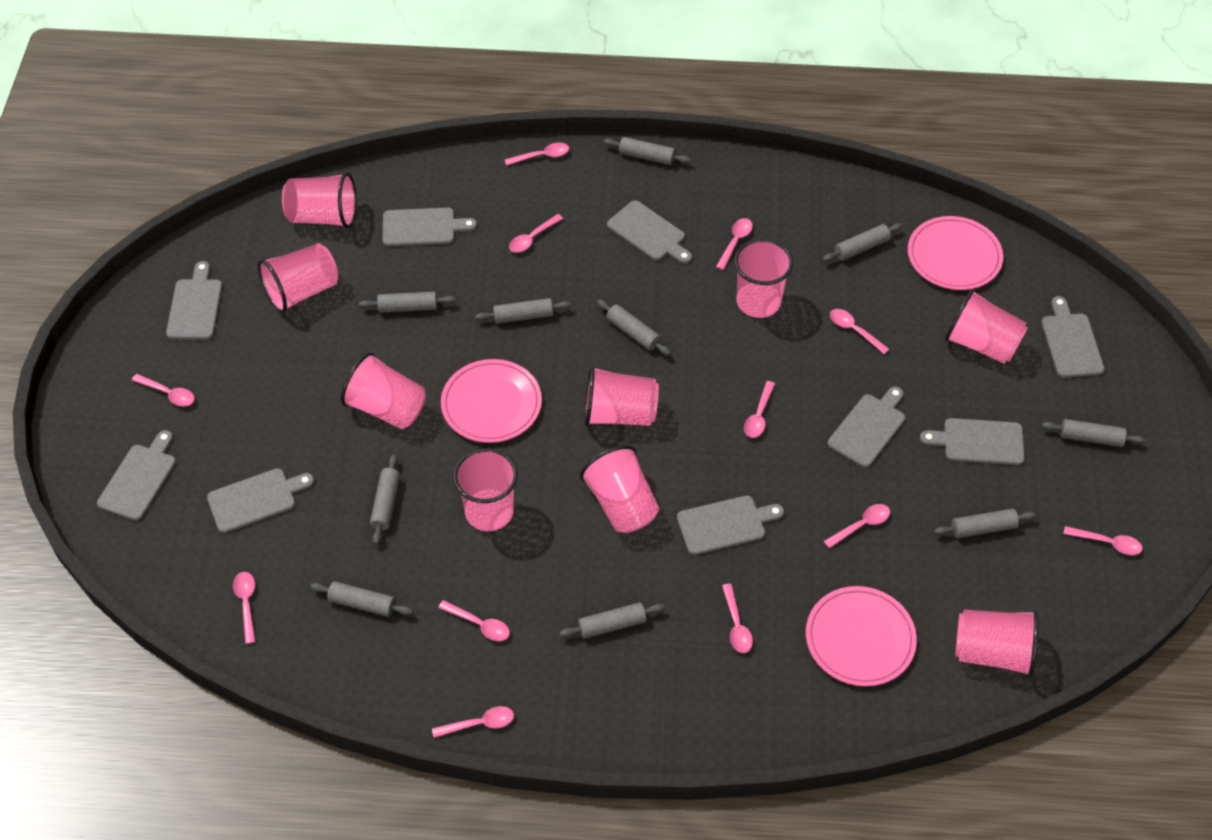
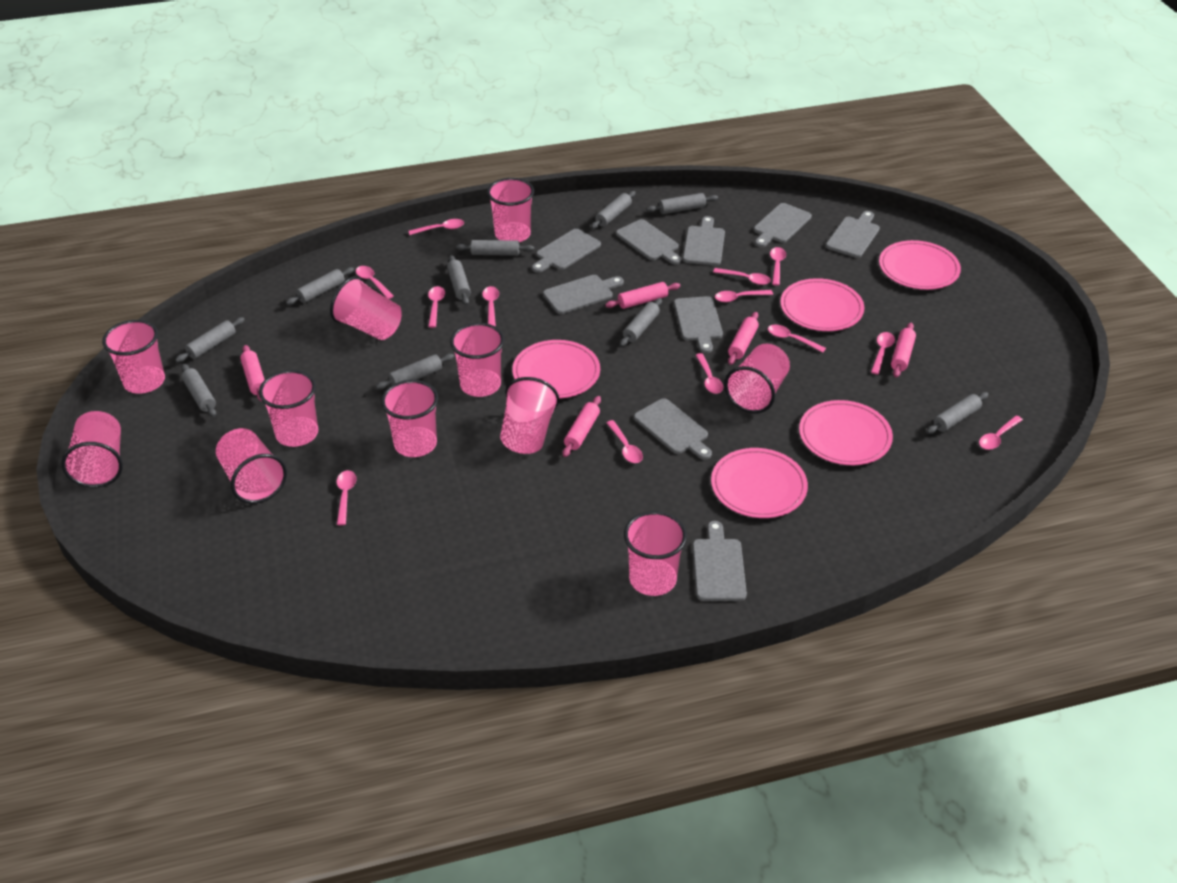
pink cup: [258,243,338,313] [282,172,357,229] [341,352,426,429] [453,448,518,531] [580,445,659,533] [584,366,659,426] [734,239,793,318] [944,289,1028,364] [956,610,1039,677] = 9 -> [61,411,123,488] [102,320,165,394] [216,428,287,504] [259,370,318,447] [330,276,401,340] [381,380,438,457] [450,323,504,397] [487,178,534,242] [500,377,559,454] [624,511,687,596] [724,344,790,413] = 11
pink plate: [441,359,542,443] [806,586,917,686] [908,216,1003,290] = 3 -> [512,340,600,399] [711,448,808,518] [780,278,864,331] [799,400,893,465] [879,240,961,290] = 5
pink rolling pin: none = 0 -> [240,345,265,401] [563,396,601,457] [605,282,680,309] [728,312,759,365] [891,323,916,378] = 5
pink spoon: [132,374,195,406] [233,572,256,644] [432,706,514,738] [438,600,510,641] [504,142,569,166] [509,214,563,253] [716,218,753,270] [722,584,753,653] [744,381,775,438] [824,504,890,548] [830,309,889,354] [1063,526,1143,555] = 12 -> [337,470,357,525] [356,266,394,299] [409,219,464,235] [428,286,445,328] [482,286,499,327] [607,420,643,463] [696,353,723,394] [713,268,771,285] [715,290,773,302] [768,325,826,352] [770,247,786,286] [871,332,895,374] [979,415,1023,450] = 13

